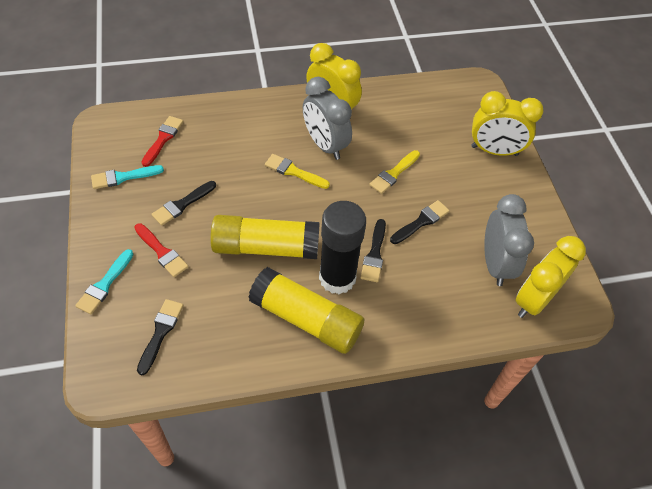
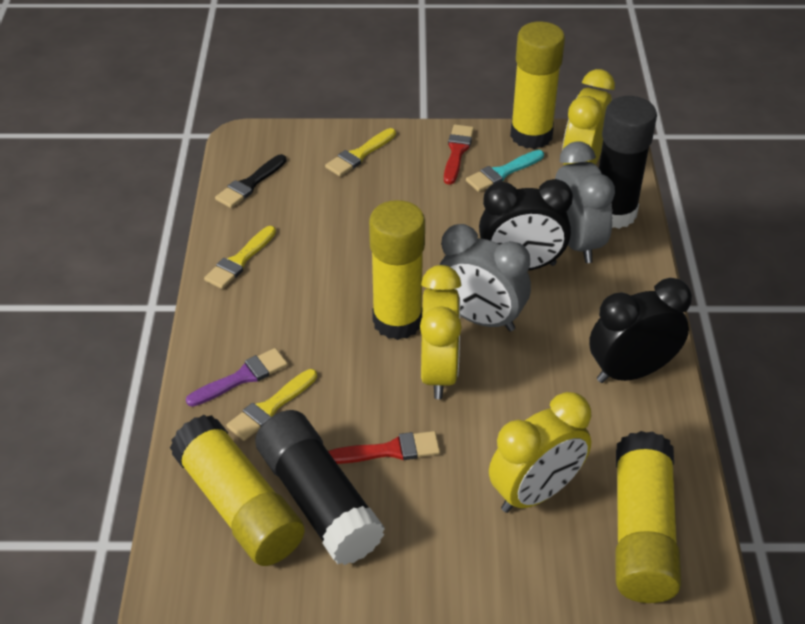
black brush: [137,299,183,375] [151,181,216,226] [360,219,386,282] [390,200,450,244] = 4 -> [215,154,287,208] = 1
black clock: none = 0 -> [479,179,573,271] [589,278,692,383] = 2
black glue stick: [319,201,366,294] = 1 -> [255,410,385,565] [599,96,657,229] = 2
purple brush: none = 0 -> [186,348,288,407] = 1
turquoise brush: [75,249,134,314] [91,165,164,189] = 2 -> [466,150,544,192] = 1
yellow brush: [265,154,330,189] [369,150,420,194] = 2 -> [204,226,276,289] [226,369,317,441] [325,128,396,176] = 3
yellow glue stick: [210,215,320,259] [248,267,364,354] = 2 -> [170,415,305,566] [369,200,425,340] [510,21,565,149] [615,431,681,603] = 4

